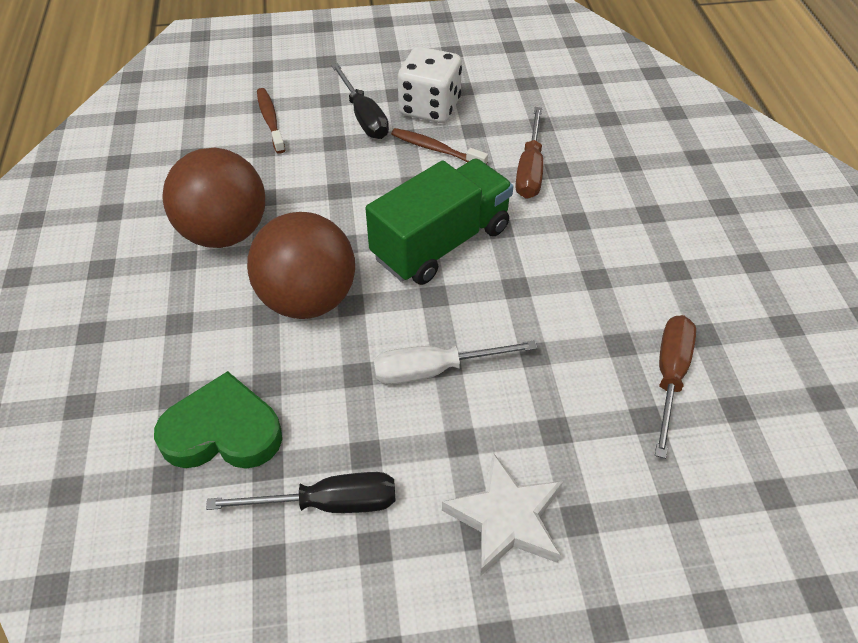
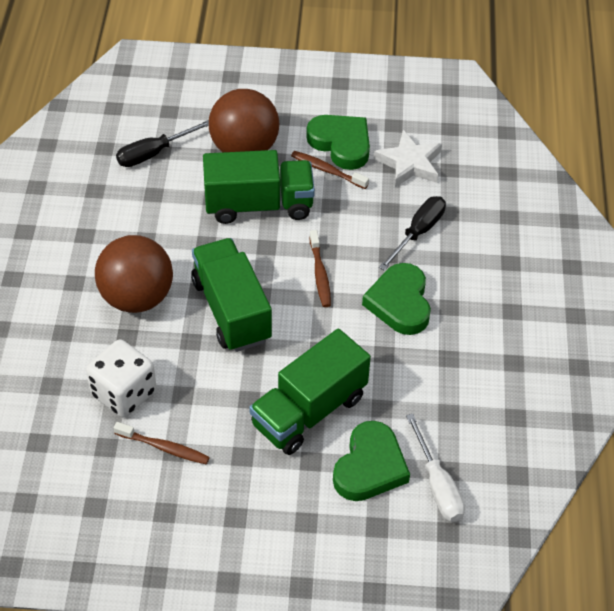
brown screwdriver: [515,107,543,199] [655,315,696,459] = 2 -> none = 0
brown toothbrush: [257,88,285,154] [391,128,488,164] = 2 -> [114,422,210,465] [291,151,369,189] [309,230,331,307] = 3
green heart: [154,371,282,469] = 1 -> [306,115,370,170] [333,421,410,501] [362,263,431,335] = 3
green truck: [365,159,514,285] = 1 -> [191,238,272,352] [203,150,315,224] [249,329,371,455] = 3

